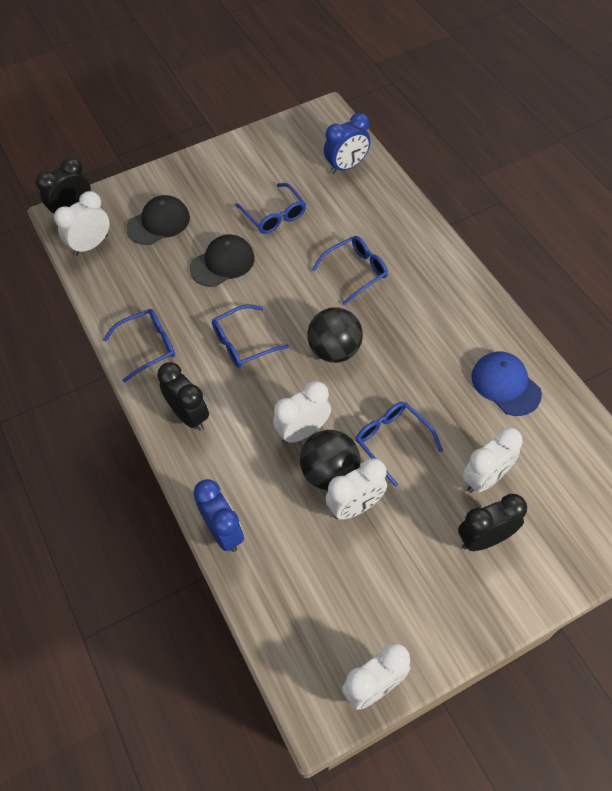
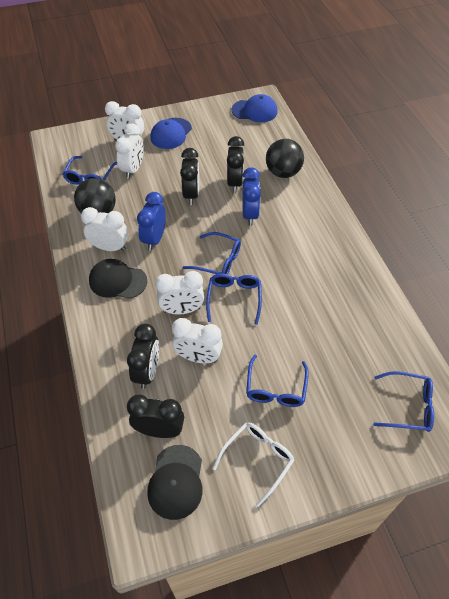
black clock: [36,157,91,214] [157,362,209,431] [458,494,527,551] = 3 -> [127,324,159,389] [127,394,184,438] [180,148,199,205] [227,136,244,193] = 4
blue cap: [471,351,542,416] = 1 -> [150,118,192,149] [232,94,278,122] = 2
white glasses: none = 0 -> [213,422,295,507] = 1

